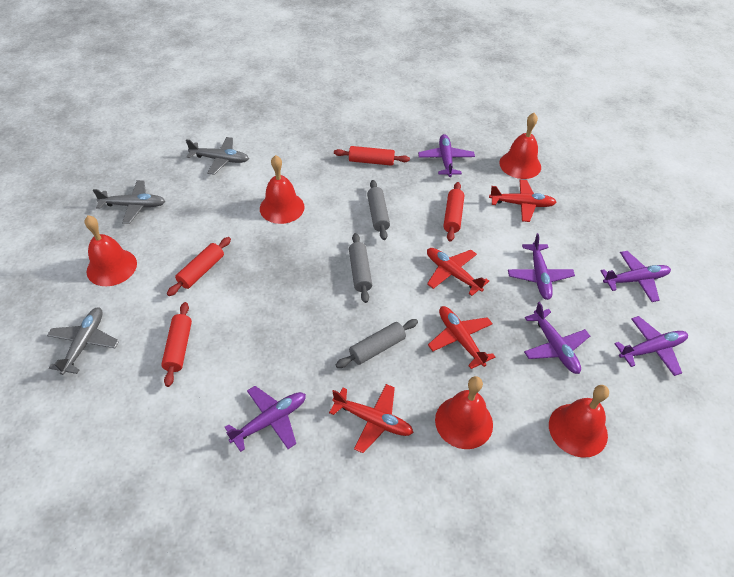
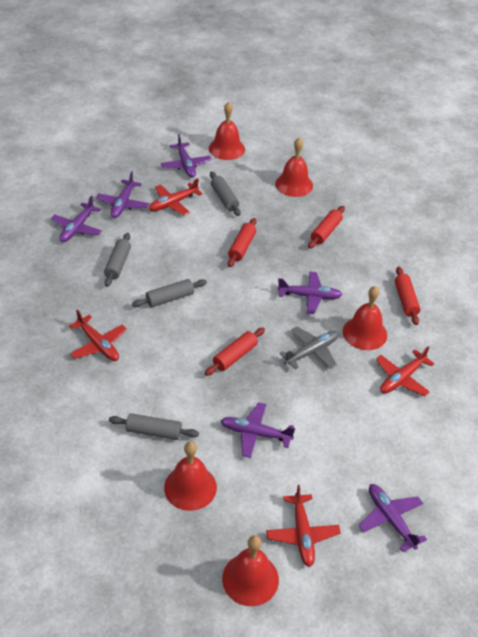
grey plane: [47,307,119,375] [93,180,165,224] [186,137,249,175] = 3 -> [279,327,339,369] = 1
grey rolling pin: [336,319,418,368] [349,233,372,303] [367,180,390,240] = 3 -> [104,233,131,287] [109,413,199,440] [132,279,207,307] [210,171,241,216] = 4

